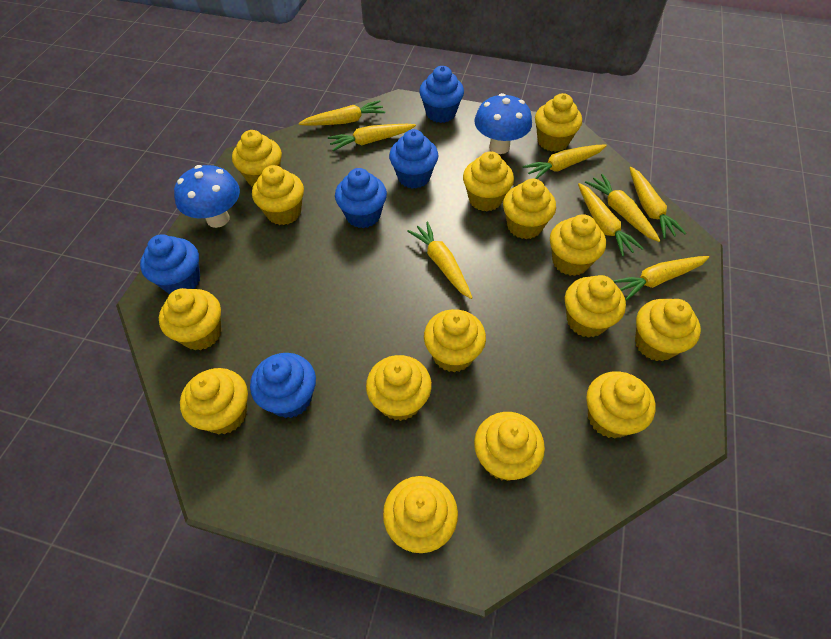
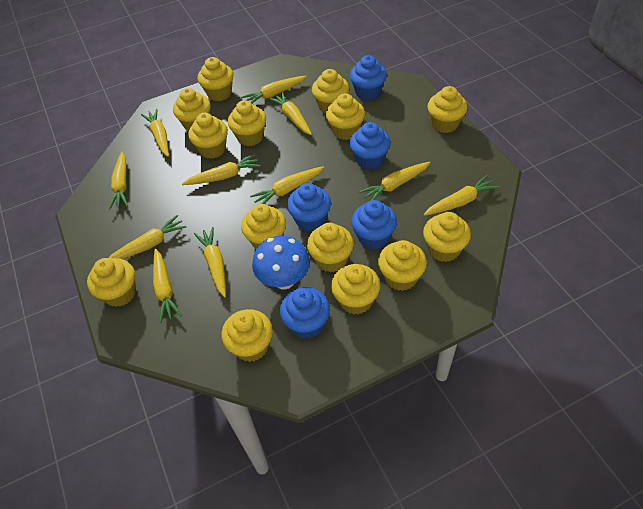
blue mushroom: [174,165,240,228] [474,93,532,154] = 2 -> [252,236,310,289] = 1
yellow carrot: [299,100,386,126] [328,124,416,151] [407,222,473,299] [523,145,607,179] [578,183,644,256] [585,174,661,242] [613,256,709,301] [629,167,686,239] = 8 -> [109,152,128,210] [109,215,186,259] [141,109,169,157] [153,249,182,323] [182,154,260,185] [194,227,226,298] [241,76,307,104] [250,166,324,204] [268,92,312,135] [359,162,431,200] [423,175,499,216] = 11
yellow cupcake: [159,288,222,350] [180,368,248,434] [232,130,282,186] [252,165,304,225] [366,355,432,421] [383,476,458,553] [424,309,486,372] [463,151,514,211] [474,412,545,481] [503,179,556,239] [535,93,582,152] [550,214,606,276] [565,275,626,338] [586,371,656,439] [635,299,701,361] = 15 -> [87,258,136,307] [173,88,211,132] [188,113,228,159] [198,57,234,101] [222,309,273,362] [228,100,266,146] [241,204,286,249] [307,223,354,272] [312,69,349,113] [326,94,365,140] [331,264,380,315] [378,240,427,291] [423,212,471,262] [428,86,468,133] = 14

